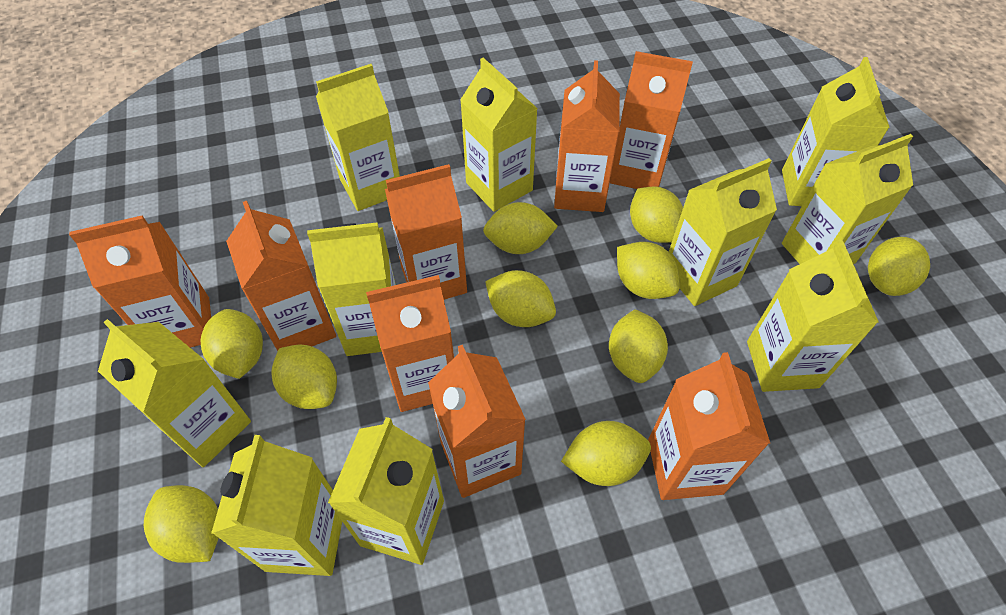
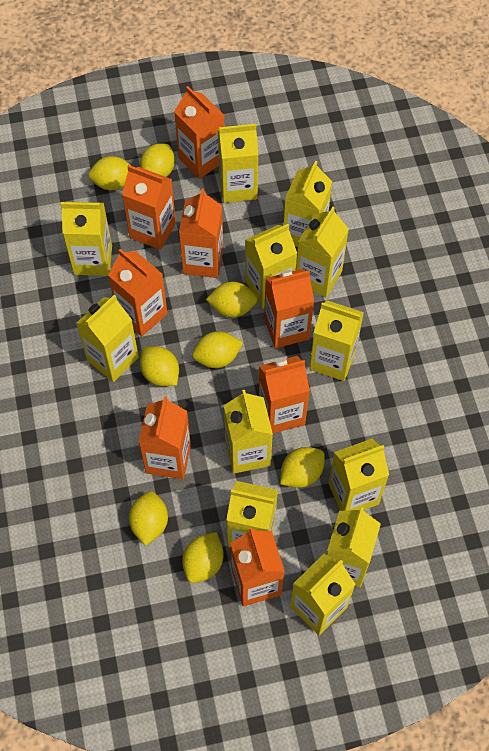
yellow carton: [98,319,251,467] [211,435,342,576] [307,223,396,356] [316,64,400,211] [328,417,444,565] [460,58,538,212] [669,158,777,306] [747,240,879,392] [782,57,890,206] [782,134,913,264] = 10 -> [61,202,112,276] [76,295,139,382] [218,124,258,203] [224,390,273,473] [227,481,278,548] [245,224,297,308] [283,161,332,247] [290,554,356,635] [296,207,349,297] [310,300,364,381] [326,507,381,587] [328,439,389,511] = 12
yellow lemon: [144,485,218,563] [201,309,263,379] [271,344,337,409] [483,202,558,254] [485,270,556,327] [561,421,651,486] [609,309,668,383] [617,242,680,299] [630,187,683,243] [868,237,930,296] = 10 -> [88,156,131,190] [129,491,168,546] [140,143,175,177] [140,346,179,386] [182,532,223,583] [192,331,243,368] [206,282,258,317] [280,447,325,488] = 8

